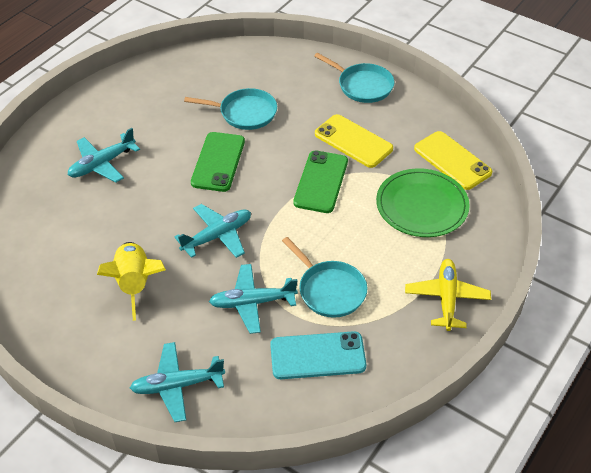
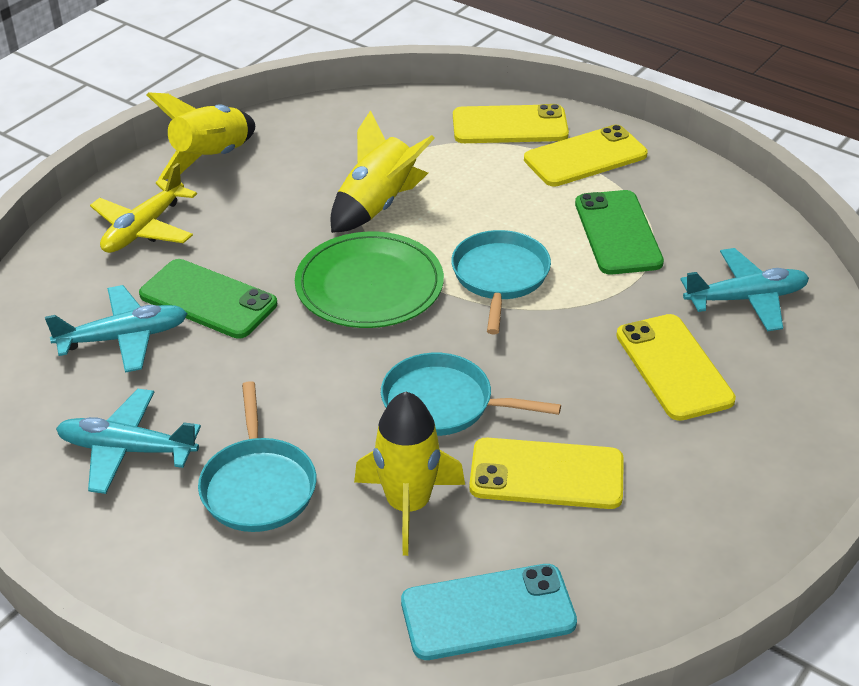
turquoise plane: [68,128,140,182] [130,342,225,422] [174,204,251,258] [209,264,298,334] = 4 -> [45,285,187,373] [56,389,201,494] [681,248,809,331] = 3
yellow phone: [315,114,393,168] [414,131,492,190] = 2 -> [453,104,569,143] [469,438,624,509] [524,125,648,186] [616,314,736,421] = 4
yellow rocket: [97,242,166,321] = 1 -> [146,92,255,180] [330,110,435,233] [354,392,465,556] = 3

